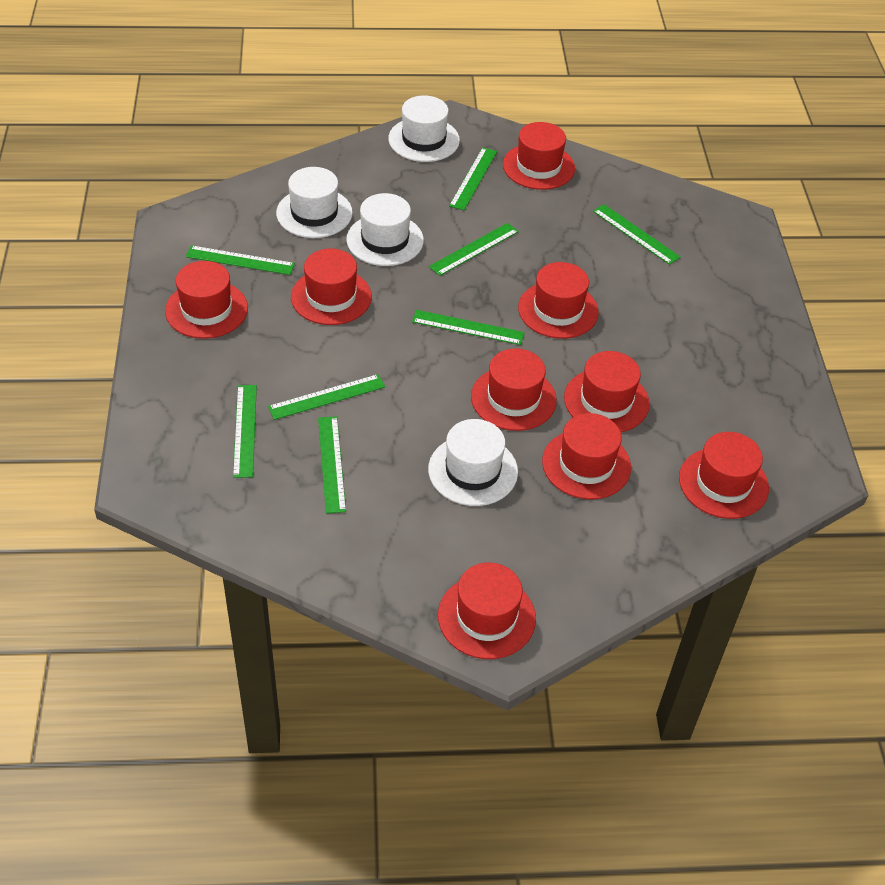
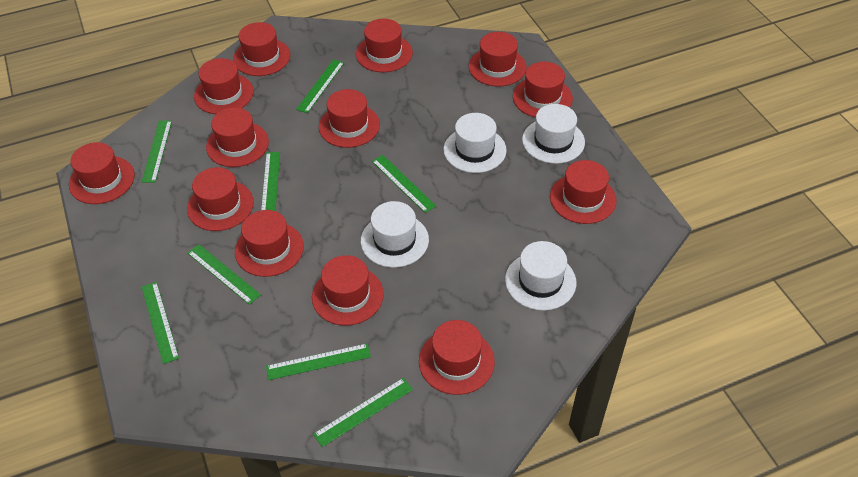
red hat: [165,261,248,339] [291,249,372,325] [438,563,536,659] [471,348,557,431] [503,122,575,190] [518,262,599,339] [542,413,631,500] [564,351,650,432] [679,432,769,519] = 9 -> [69,142,135,204] [187,167,254,231] [194,58,254,114] [206,108,269,167] [233,22,290,76] [235,210,304,277] [312,255,384,326] [319,89,380,148] [356,19,413,72] [419,320,495,395] [469,32,527,87] [513,62,573,118] [550,160,617,224] = 13

